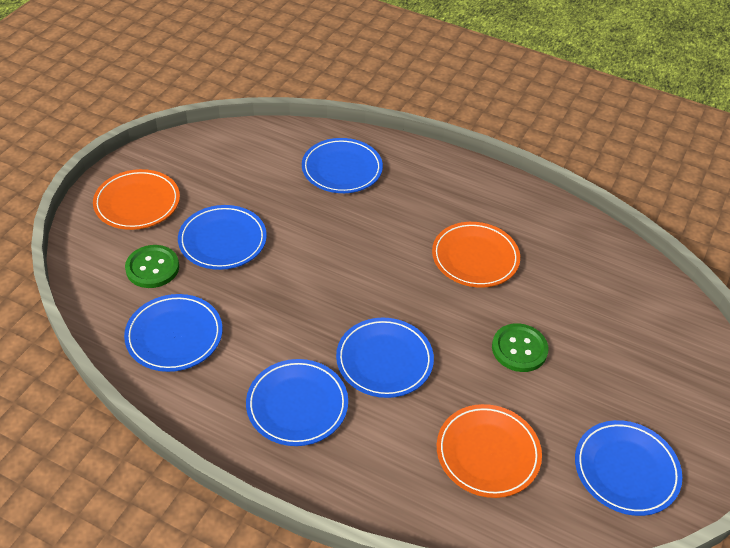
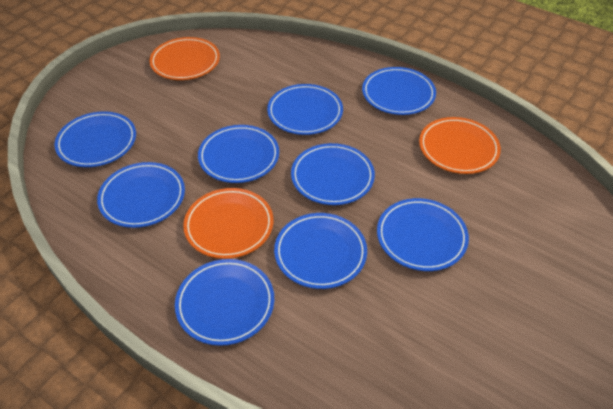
blue plate: [124,294,223,372] [178,205,267,270] [246,359,348,446] [302,138,383,193] [336,318,434,398] [575,420,682,516] = 6 -> [55,111,136,167] [97,162,185,228] [175,259,274,346] [198,125,279,183] [267,84,343,135] [274,213,367,289] [291,143,375,205] [362,67,436,115] [377,198,469,271] = 9
green button: [125,245,179,288] [492,323,549,372] = 2 -> none = 0

